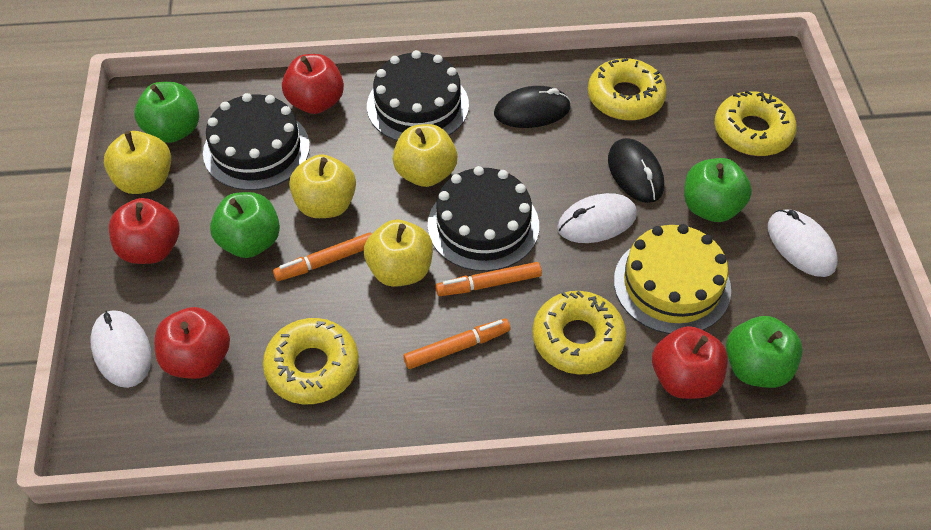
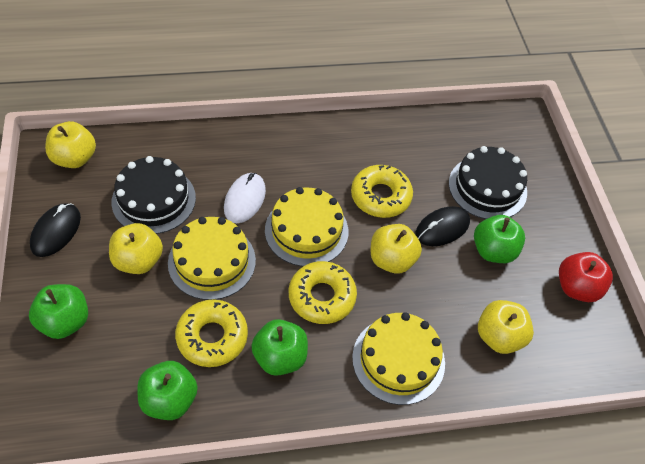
black cake: [203,93,310,190] [367,50,469,141] [428,166,539,271] = 3 -> [111,156,196,234] [449,146,527,219] = 2
orange marker: [273,232,372,281] [403,319,511,369] [435,262,542,296] = 3 -> none = 0
red apple: [109,198,179,264] [155,307,230,379] [282,54,344,114] [652,326,728,399] = 4 -> [559,252,613,302] = 1
white mouse: [90,310,152,388] [557,193,637,243] [768,209,838,277] = 3 -> [224,173,266,223] = 1
yellow cake: [614,224,731,334] = 1 -> [168,217,256,300] [265,187,348,266] [352,312,445,405] = 3
yellow donut: [263,318,359,404] [532,291,626,374] [588,58,667,121] [715,90,797,156] = 4 -> [175,300,248,367] [289,261,357,324] [351,165,413,218] = 3

